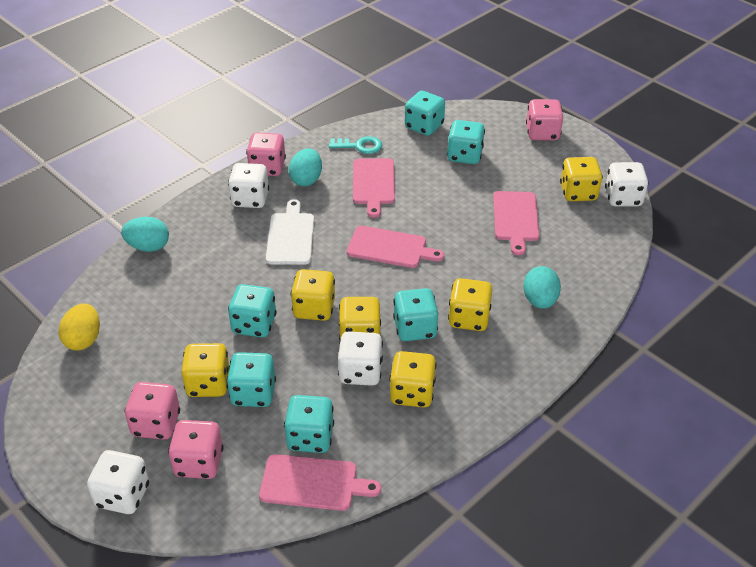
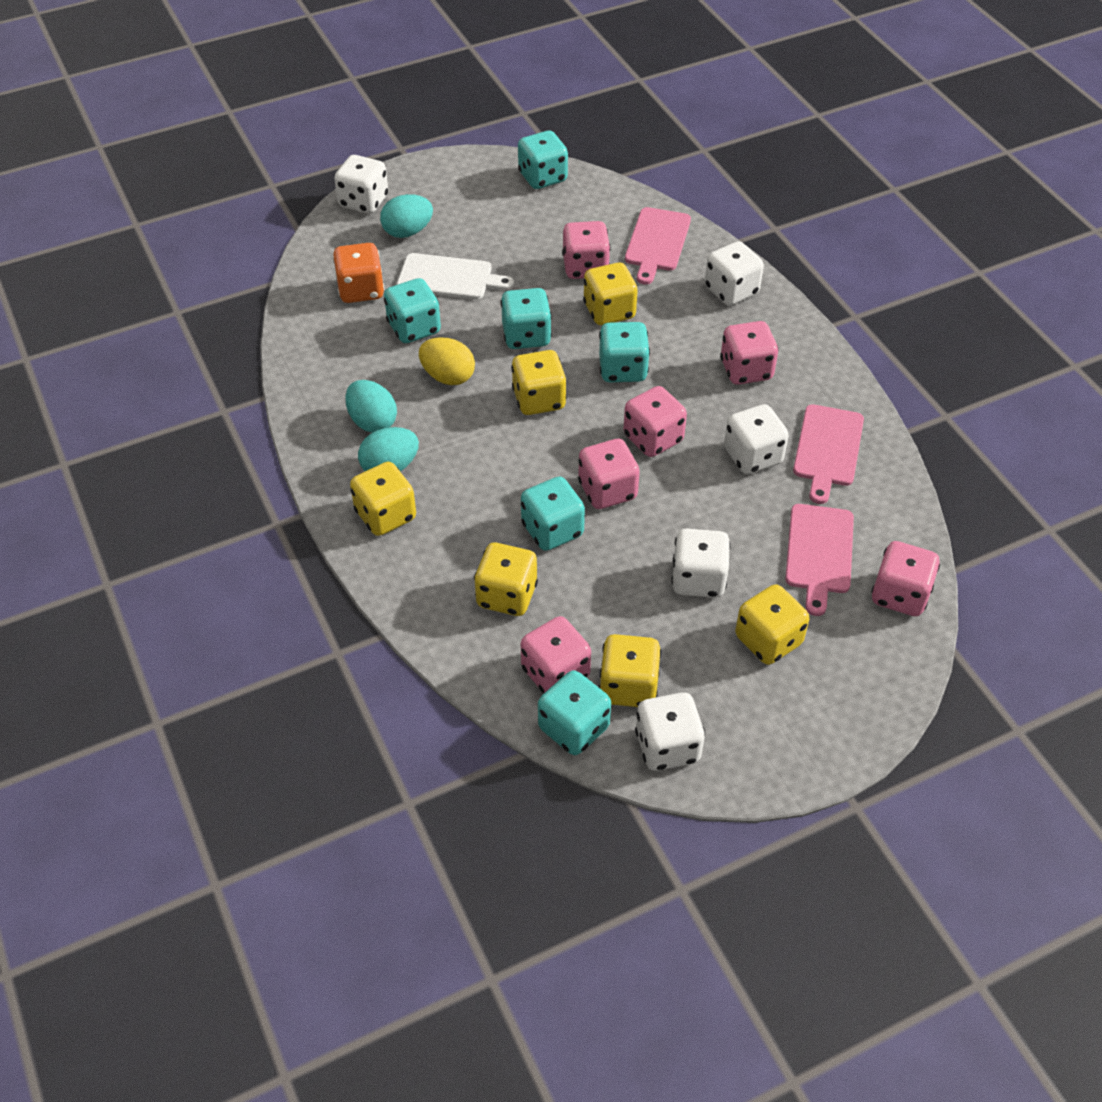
orange dice: none = 0 -> [333,243,384,303] = 1
pink cutting board: [259,454,381,511] [347,226,444,268] [353,158,395,218] [493,191,539,255] = 4 -> [625,207,691,285] [785,504,854,616] [793,404,864,504] = 3
pink dice: [125,382,180,440] [168,420,223,479] [246,132,286,176] [526,99,563,140] = 4 -> [521,616,591,693] [562,221,611,279] [578,439,640,509] [623,386,687,457] [720,321,779,385] [871,541,940,616] = 6
turquoise key: [329,136,382,154] = 1 -> none = 0
white dice: [87,450,149,514] [228,163,269,208] [338,331,383,386] [605,162,649,207] = 4 -> [334,155,388,214] [635,692,705,771] [671,528,731,598] [705,241,764,306] [724,404,789,474] = 5

